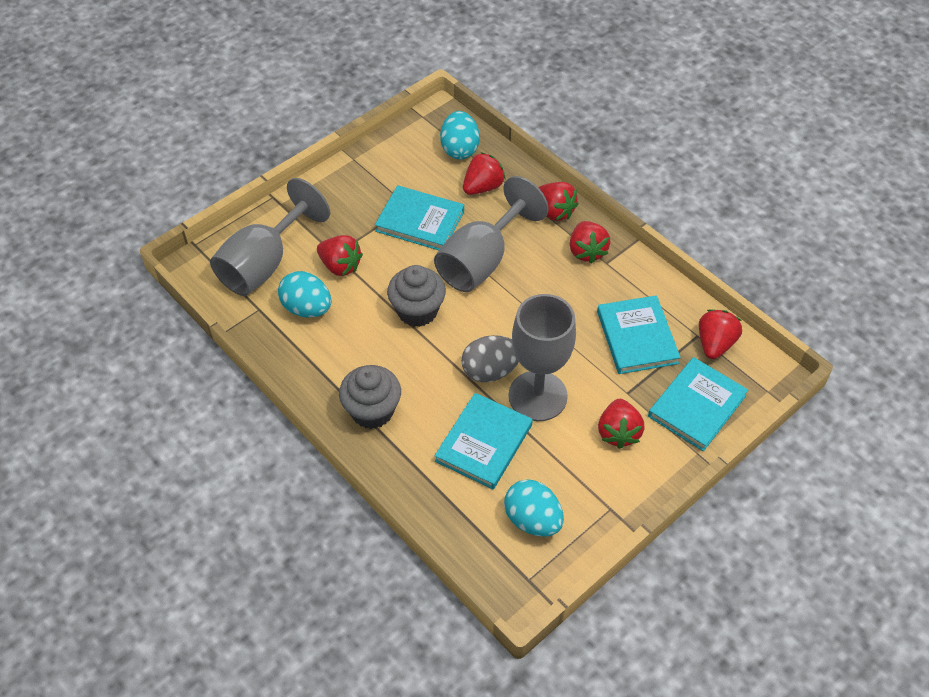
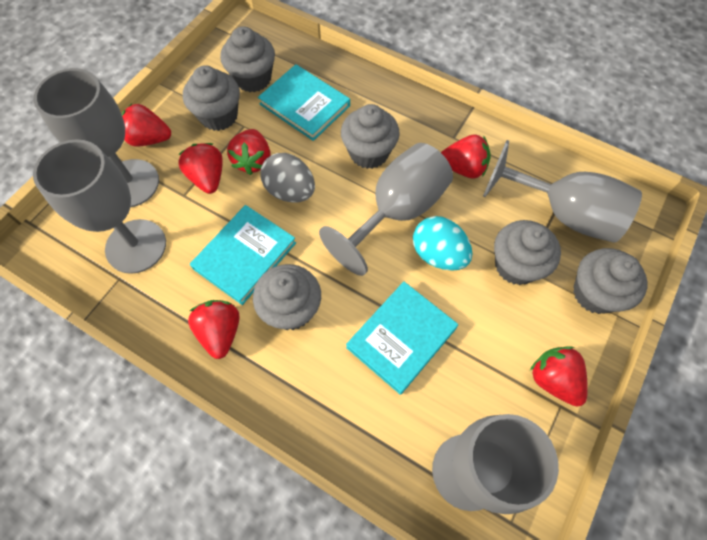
grey cupcake: [339,365,401,429] [387,265,446,327] = 2 -> [183,65,240,131] [220,26,275,92] [253,264,321,330] [341,104,400,169] [494,220,561,285] [573,248,648,314] = 6
grey goblet: [210,178,330,296] [434,176,549,292] [509,294,576,421] = 3 -> [33,139,166,274] [34,68,159,207] [319,143,453,276] [432,414,559,514] [483,140,642,243] = 5
turquoise book: [375,185,464,250] [435,393,533,489] [597,295,681,374] [648,357,748,451] = 4 -> [190,205,296,305] [258,64,350,141] [346,282,458,395] = 3
turquoise egg: [278,271,331,318] [440,111,480,159] [504,479,564,537] = 3 -> [413,216,473,271] = 1

